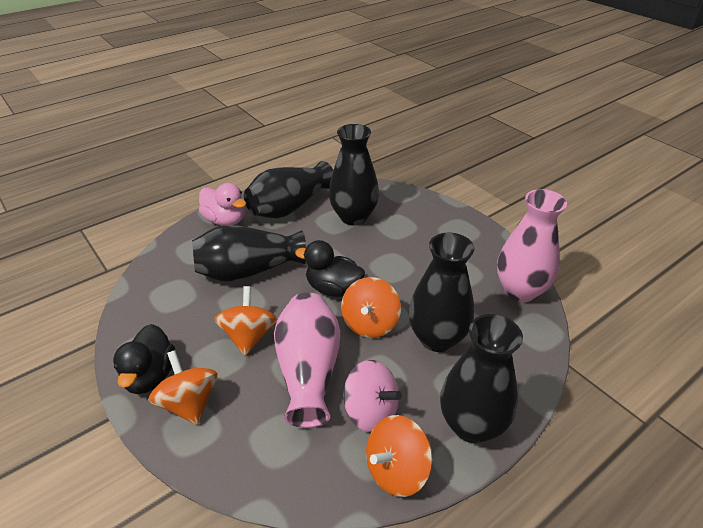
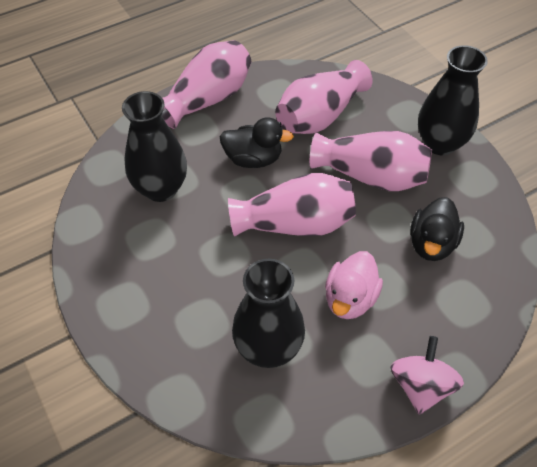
black vase: [192,225,306,282] [244,161,333,218] [329,124,379,225] [409,233,474,352] [440,314,523,443] = 5 -> [122,91,187,202] [232,259,305,368] [418,45,488,155] = 3
orange spinning top: [148,350,217,425] [214,286,277,356] [341,277,401,338] [366,415,433,497] = 4 -> none = 0
pink vase: [274,293,340,428] [497,189,567,302] = 2 -> [161,40,251,129] [228,173,356,237] [275,60,373,134] [310,131,432,191] = 4

